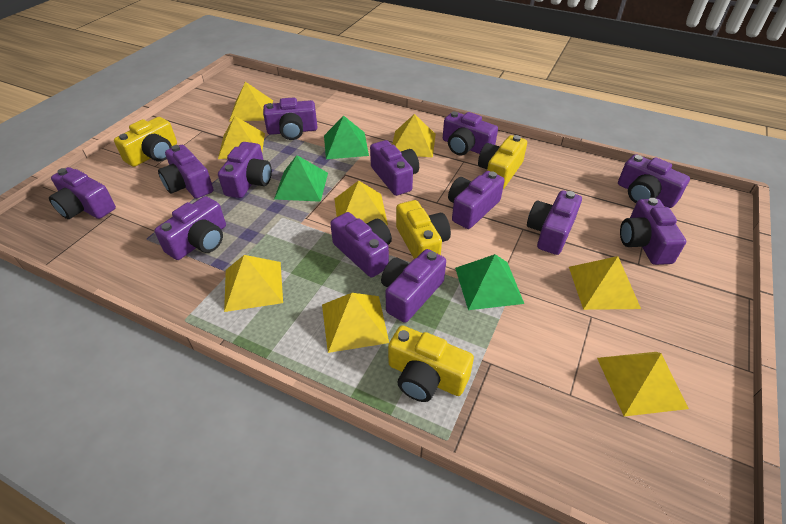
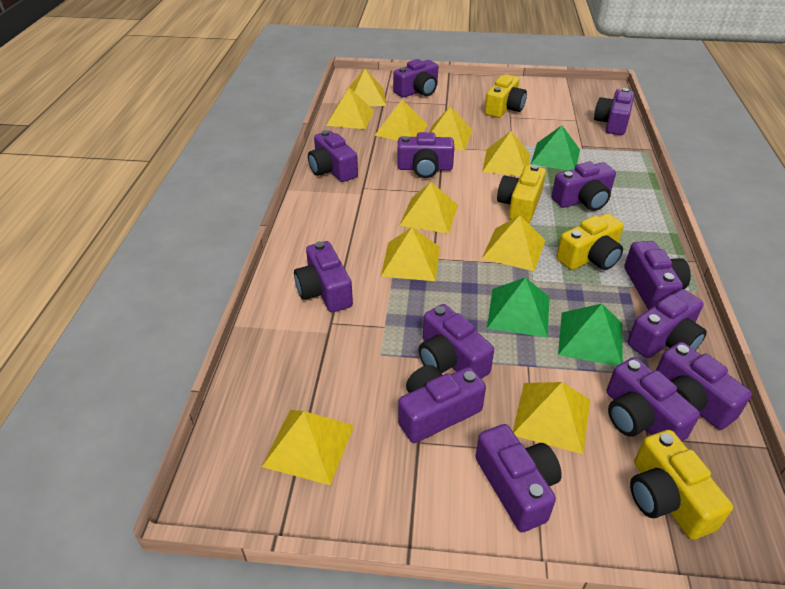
yellow pyramid: [218,116,265,159] [224,255,283,312] [229,82,273,121] [322,293,389,353] [335,181,388,225] [392,114,436,158] [569,256,641,310] [597,352,689,417] = 8 -> [262,410,354,485] [326,88,374,129] [346,69,386,106] [374,100,428,141] [381,227,440,281] [399,182,458,234] [429,106,473,151] [482,131,530,176] [482,215,545,271] [513,382,590,454] = 10

